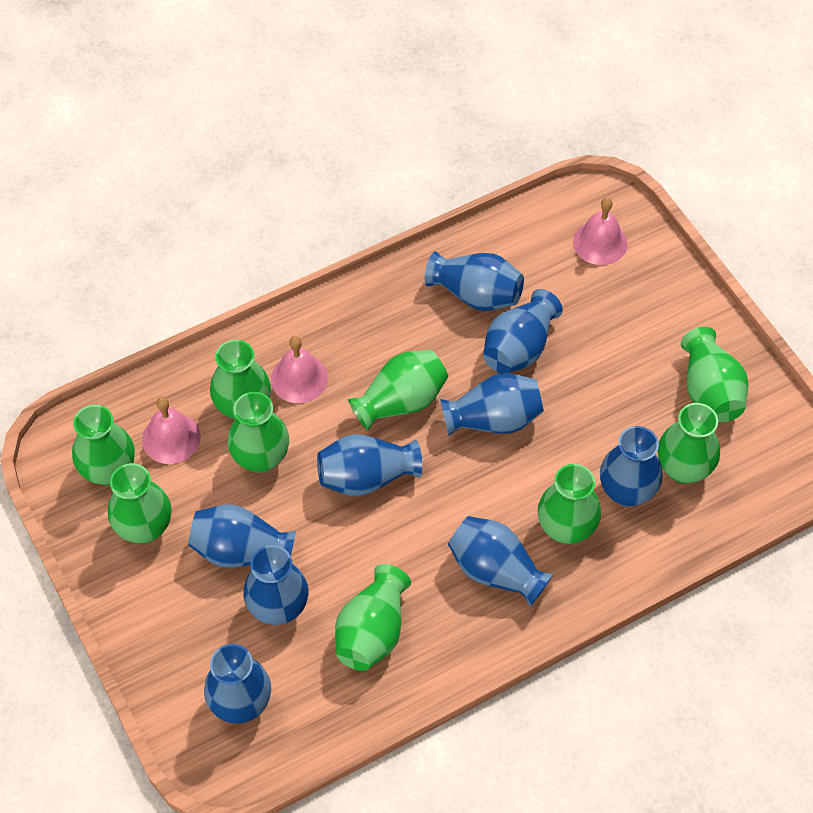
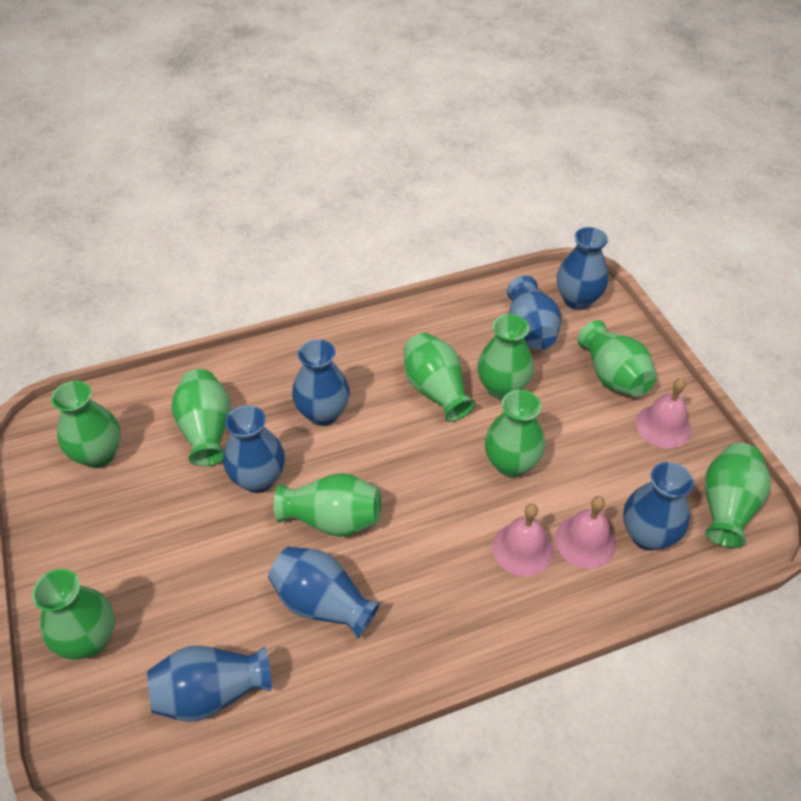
blue vase: [188,504,296,568] [204,644,271,724] [243,545,309,625] [317,434,422,496] [425,251,524,311] [440,373,544,435] [448,516,553,607] [483,289,563,373] [600,426,663,507] = 9 -> [147,646,272,722] [223,405,285,493] [268,547,380,639] [292,339,350,426] [507,276,561,350] [557,227,608,310] [623,462,694,551] = 7

